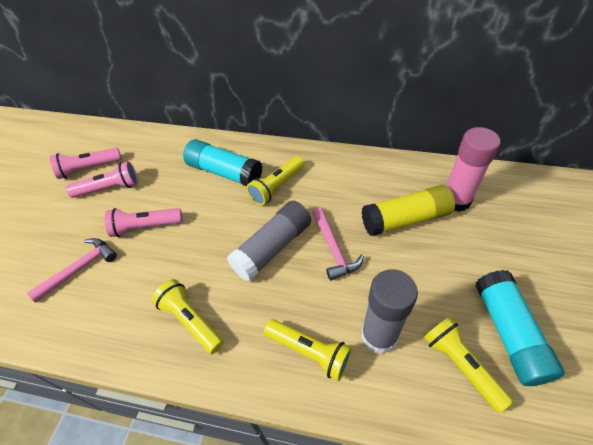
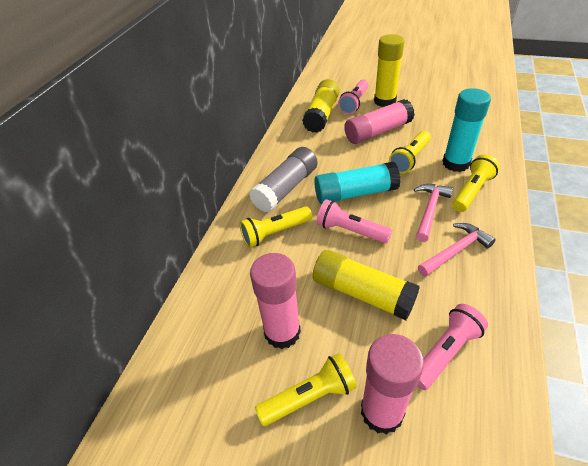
grey glue stick: [227,201,311,282] [361,269,418,354] = 2 -> [249,147,318,213] = 1
pink glue stick: [446,127,501,212] = 1 -> [250,253,301,349] [344,99,415,144] [361,334,424,435] = 3
yellow glue stick: [361,185,455,236] = 1 -> [302,79,340,133] [312,250,420,320] [374,34,404,107] = 3

